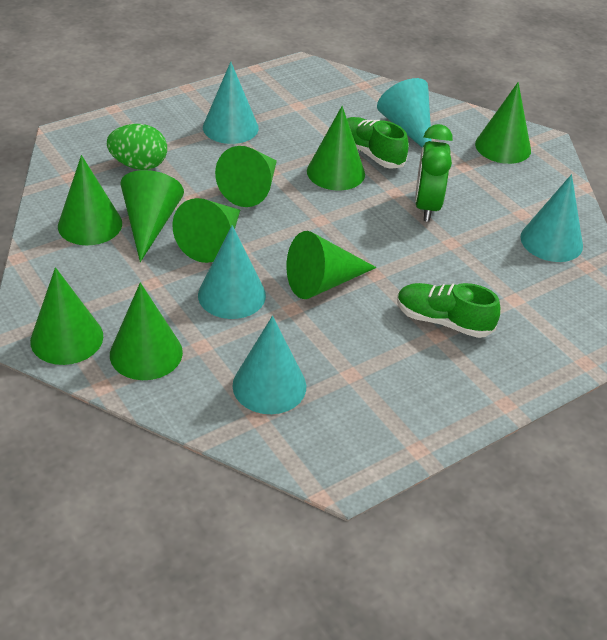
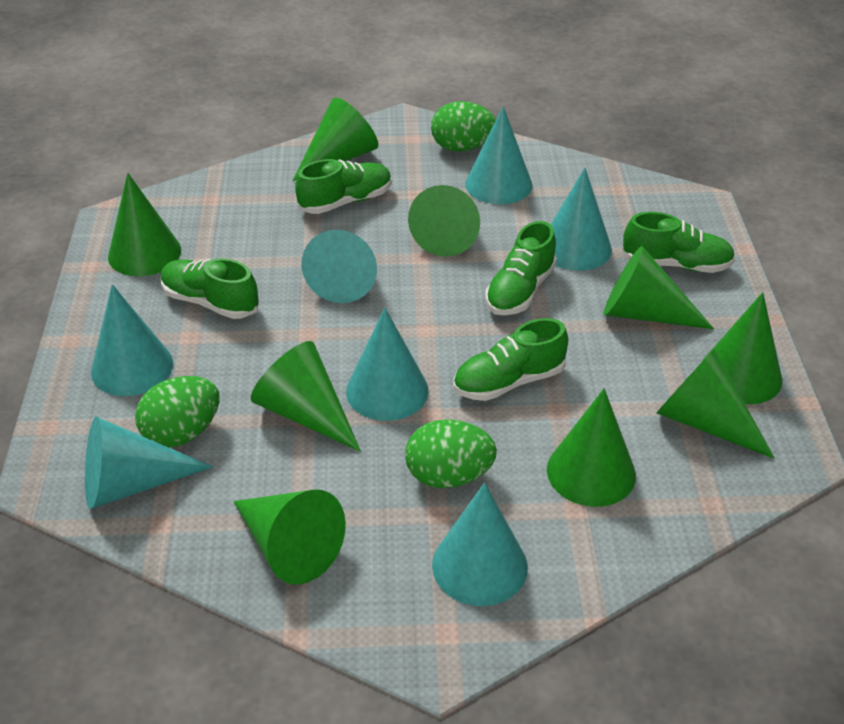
green clock: [415,124,453,222] = 1 -> none = 0
green egg: [107,124,167,170] = 1 -> [135,376,219,447] [405,419,497,488] [431,101,496,152] = 3
green shoe: [347,117,409,169] [397,283,500,338] = 2 -> [161,258,259,319] [295,159,392,214] [453,318,568,401] [485,221,557,315] [622,212,735,273] = 5
turquoise cone: [198,225,266,319] [203,62,259,144] [232,316,306,414] [377,78,432,147] [520,174,583,262] = 5 -> [85,417,213,509] [91,284,173,396] [302,230,377,303] [346,308,429,421] [432,483,528,606] [465,106,533,204] [551,168,612,271] = 7

